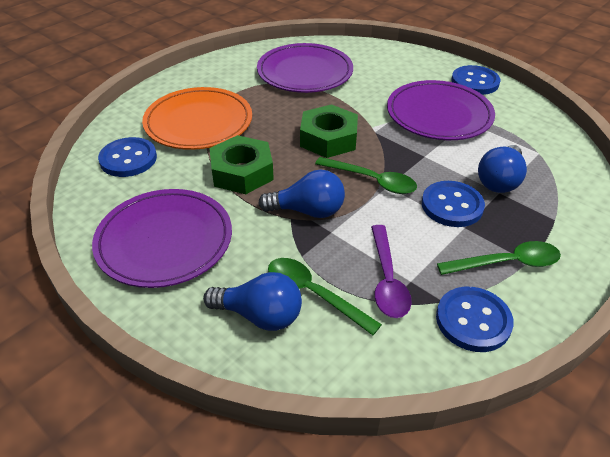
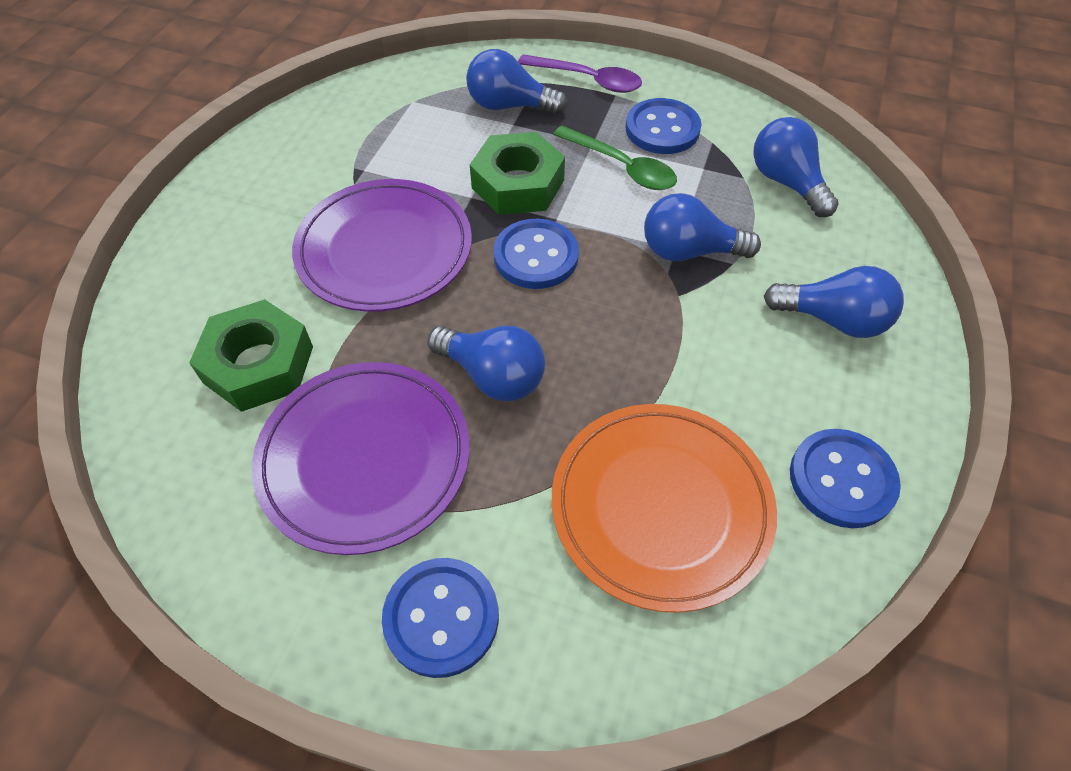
blue light bulb: [203,272,302,331] [258,170,345,218] [478,145,527,193] = 3 -> [427,326,545,401] [466,49,567,114] [644,193,761,261] [753,117,838,217] [764,266,904,338] = 5
green spoon: [268,258,382,335] [315,157,417,194] [437,241,561,275] = 3 -> [553,125,677,190] = 1
purple plate: [92,189,232,288] [257,43,353,93] [387,80,495,140] = 3 -> [252,362,470,555] [292,179,472,312] = 2

